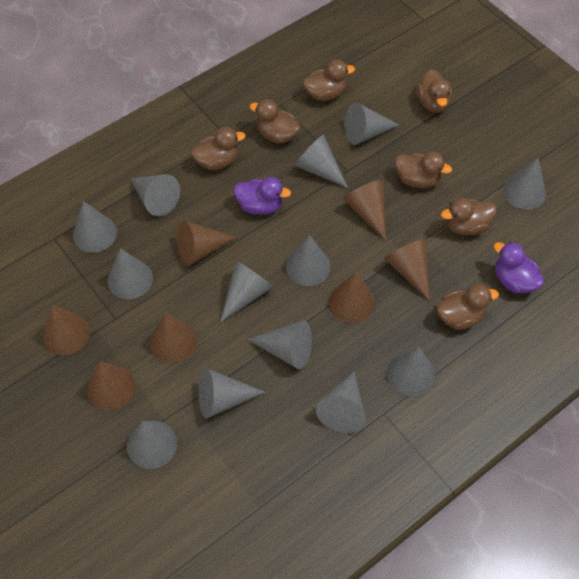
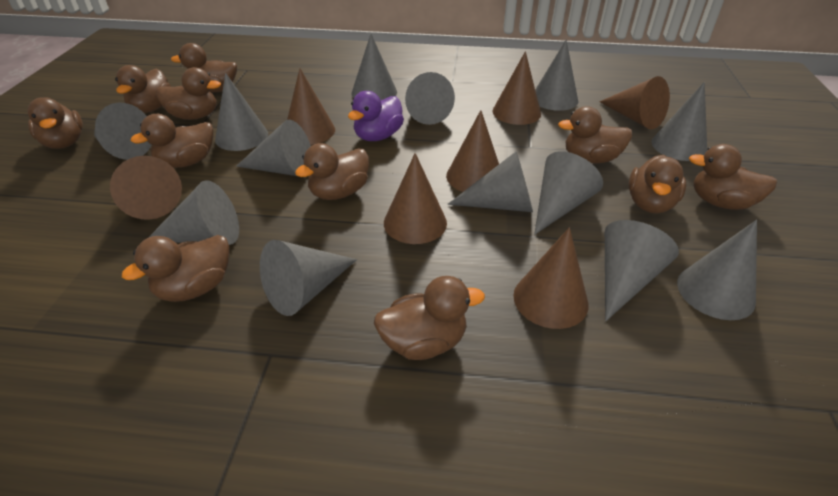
brown duck: [191,127,245,170] [249,99,301,143] [303,59,355,101] [395,152,452,188] [416,69,452,113] [437,284,499,330] [441,198,496,235] = 7 -> [27,97,83,149] [115,65,171,113] [122,235,229,302] [131,114,213,168] [156,67,221,120] [171,43,237,92] [295,143,369,200] [374,276,485,360] [558,106,632,164] [628,155,686,214] [689,144,777,210] = 11
purple duck: [234,177,291,215] [494,242,544,294] = 2 -> [348,91,404,141] = 1

